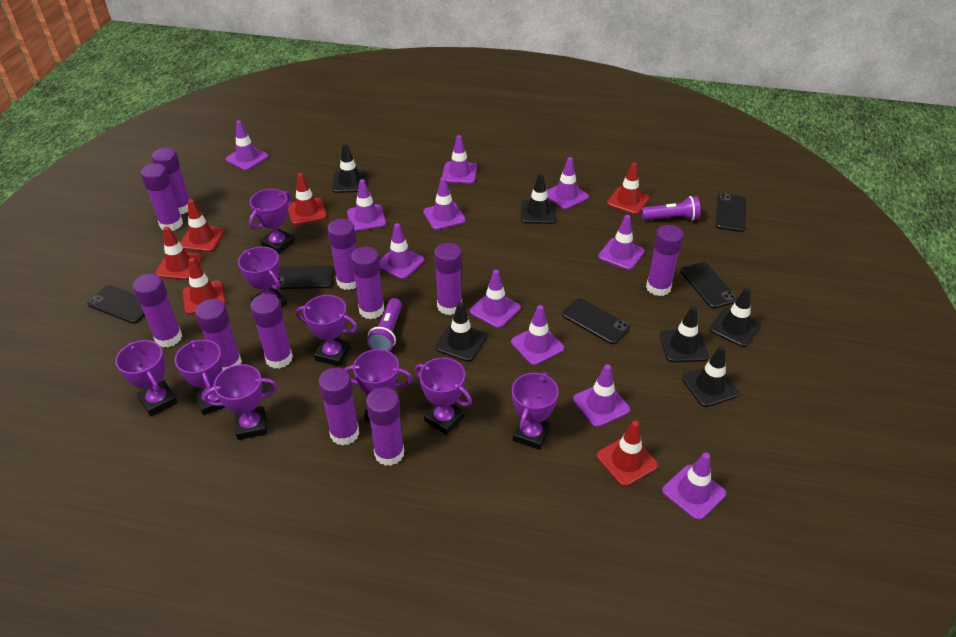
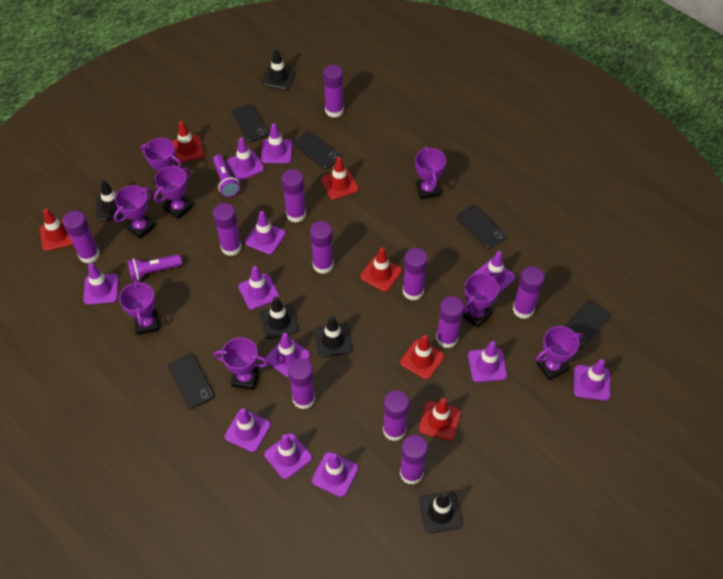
black traffic cone: [332,144,367,193] [435,302,487,362] [521,174,556,224] [660,306,708,362] [682,346,739,407] [709,288,761,347] = 6 -> [96,180,124,221] [260,296,299,339] [262,49,296,90] [314,316,352,358] [419,491,463,533] = 5
purple traffic cone: [226,121,269,170] [347,179,386,231] [379,223,424,279] [423,177,466,230] [442,135,477,184] [470,270,521,328] [511,305,564,365] [547,157,589,209] [573,364,630,427] [598,215,645,270] [662,453,726,520] = 11 -> [83,263,119,305] [225,408,271,452] [226,137,264,181] [238,266,279,310] [245,211,286,255] [261,123,292,164] [264,433,312,479] [265,333,310,378] [312,452,358,497] [468,341,507,382] [473,251,515,294] [574,359,610,401] = 12
purple trophy: [115,340,177,416] [175,340,226,415] [203,364,278,440] [238,247,287,307] [249,189,295,254] [296,295,358,367] [344,349,413,421] [415,357,472,435] [512,372,558,450] = 9 -> [114,185,155,239] [119,279,159,335] [140,138,182,184] [154,166,193,219] [214,337,268,390] [415,147,446,199] [463,273,499,328] [536,326,582,381] = 8

